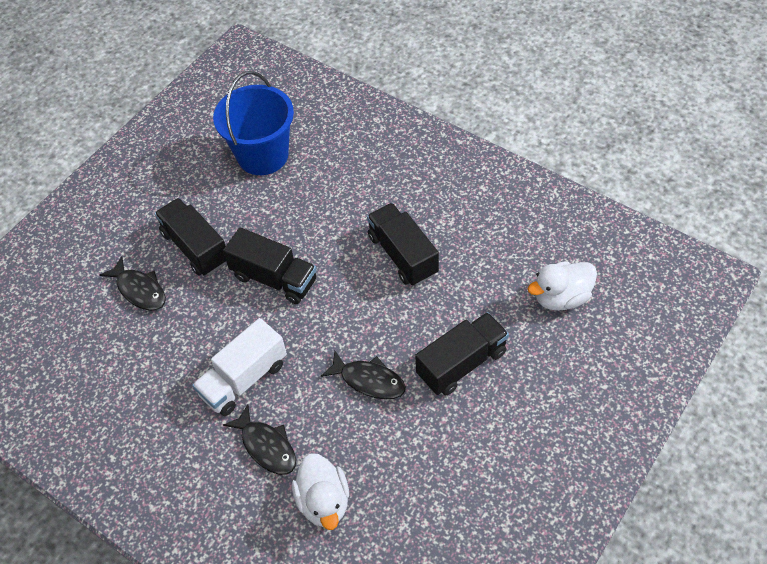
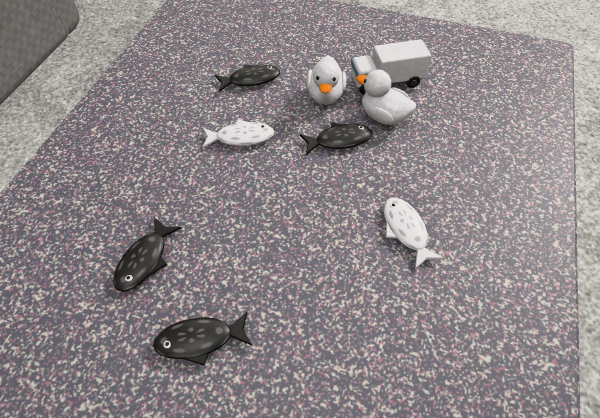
black fish: [100,256,166,311] [223,404,296,475] [321,350,406,399] = 3 -> [113,217,181,292] [153,311,252,366] [215,64,280,92] [300,122,373,155] = 4
black truck: [155,198,226,276] [223,227,317,304] [367,203,439,286] [415,312,509,395] = 4 -> none = 0
blue bucket: [213,71,294,175] = 1 -> none = 0
white fish: none = 0 -> [202,119,274,149] [384,198,444,269] = 2

